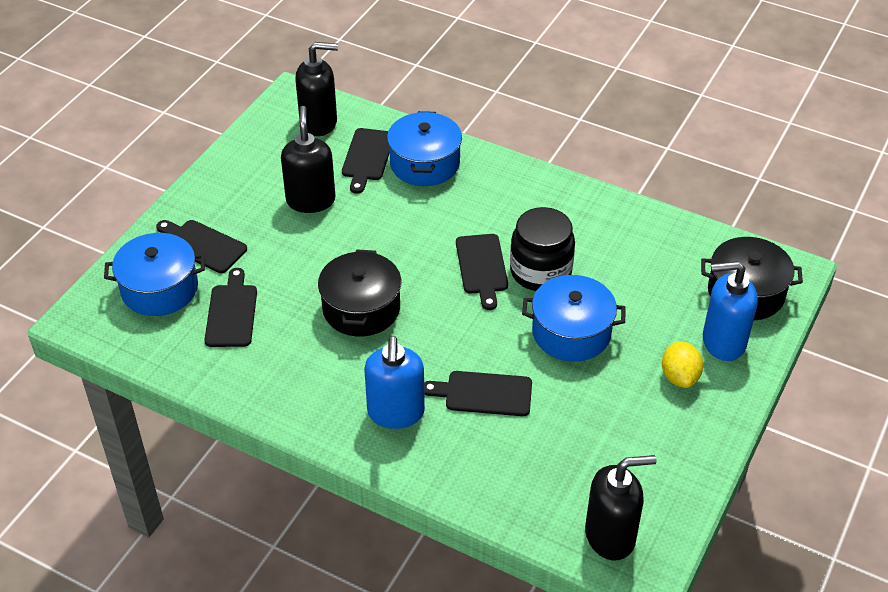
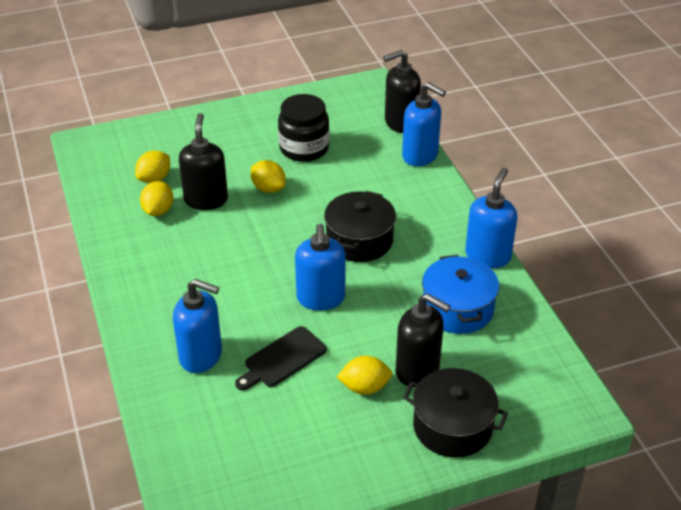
black cutting board: [156,220,247,273] [204,268,257,347] [342,128,390,194] [424,371,532,416] [456,234,508,310] = 5 -> [235,326,327,391] = 1
blue pot: [104,233,205,316] [387,111,462,186] [522,275,626,362] = 3 -> [422,255,499,334] = 1
blue soap dispenser: [364,336,425,429] [703,261,758,361] = 2 -> [173,279,222,373] [295,224,345,311] [402,82,446,166] [465,168,517,268] = 4
yellow lemon: [662,341,703,388] = 1 -> [135,150,170,183] [140,181,173,216] [251,160,286,193] [337,356,392,395] = 4

